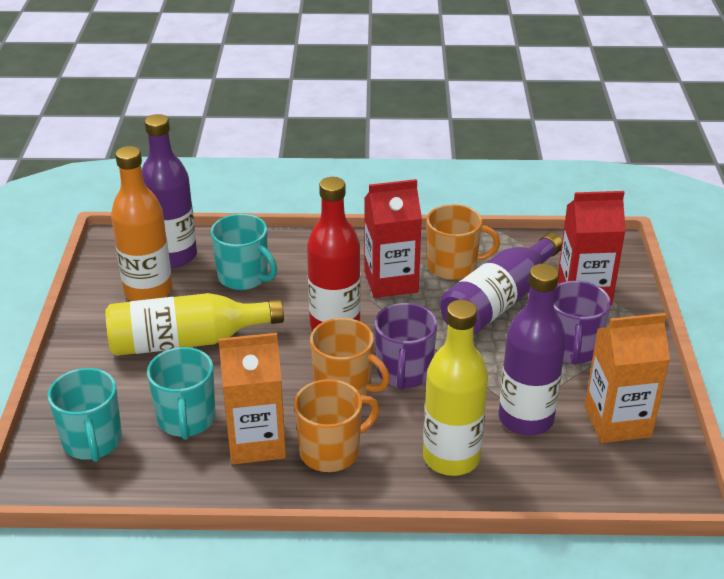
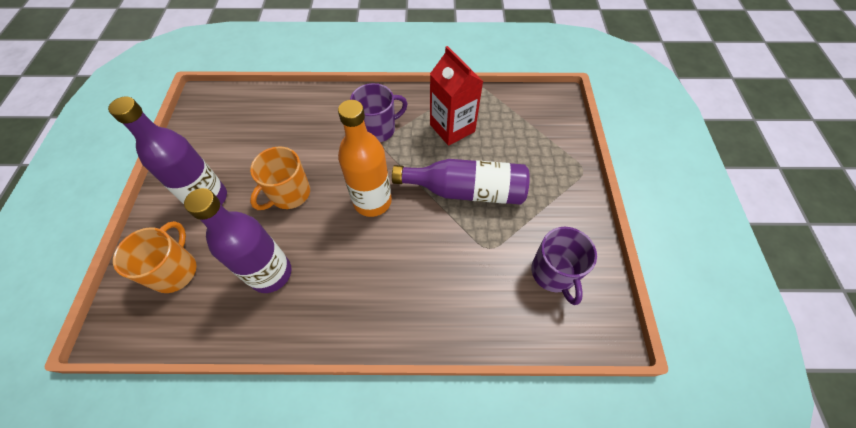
orange carton: [218,333,286,465] [585,313,670,443] = 2 -> none = 0
orange mug: [294,379,380,472] [310,318,390,396] [427,204,500,280] = 3 -> [113,221,196,293] [250,147,310,210] = 2
red bottle: [307,177,361,330] = 1 -> none = 0
red carton: [364,179,422,298] [558,191,626,305] = 2 -> [430,46,483,146] = 1
turquoise mug: [48,368,122,462] [147,347,215,440] [211,214,277,290] = 3 -> none = 0
yellow bottle: [105,293,284,356] [423,300,488,476] = 2 -> none = 0

